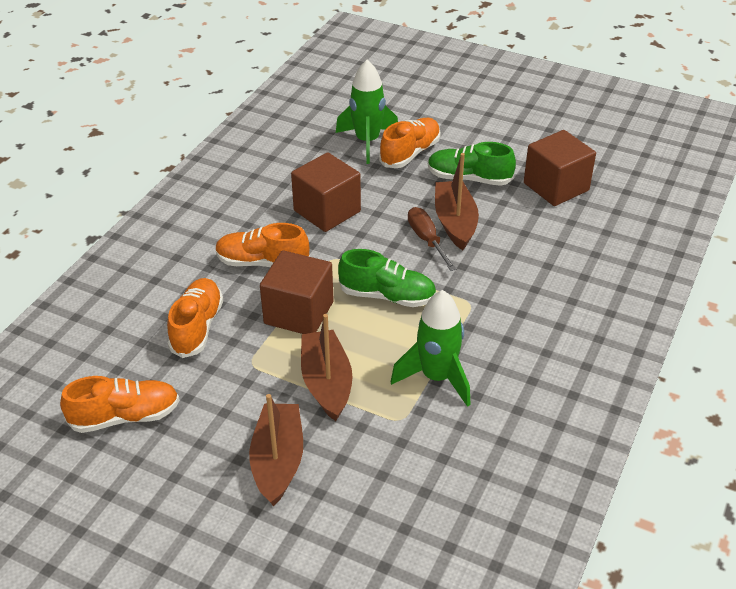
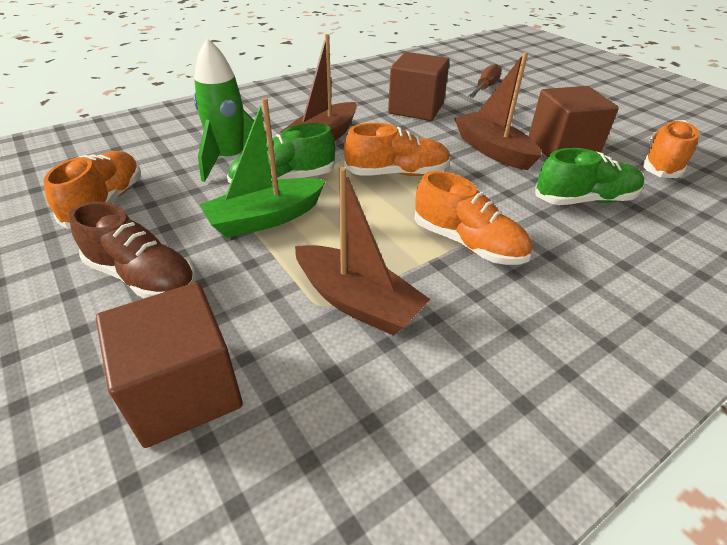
brown shoe: none = 0 -> [69,201,196,298] = 1
green boat: none = 0 -> [200,98,326,238] = 1
green rocket: [336,60,398,164] [391,290,471,407] = 2 -> [194,38,267,182] = 1

